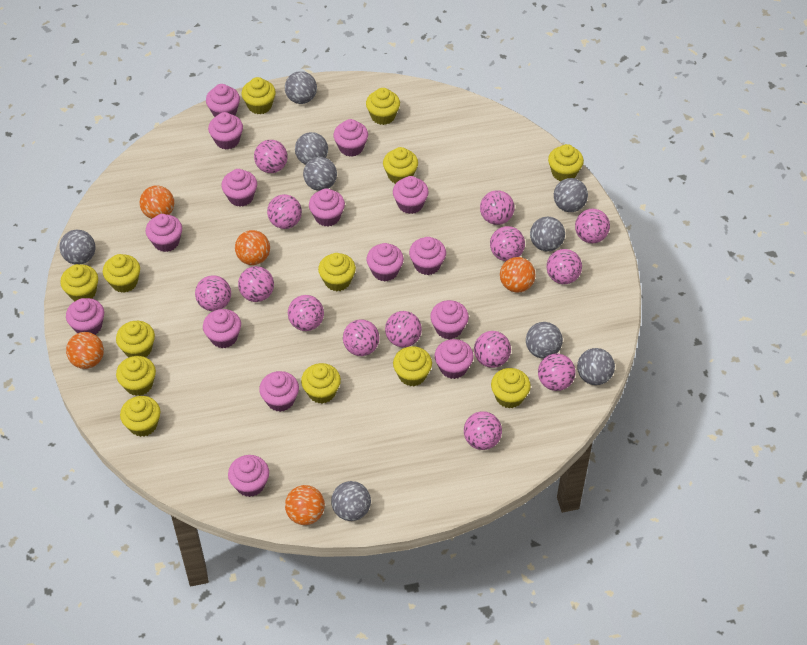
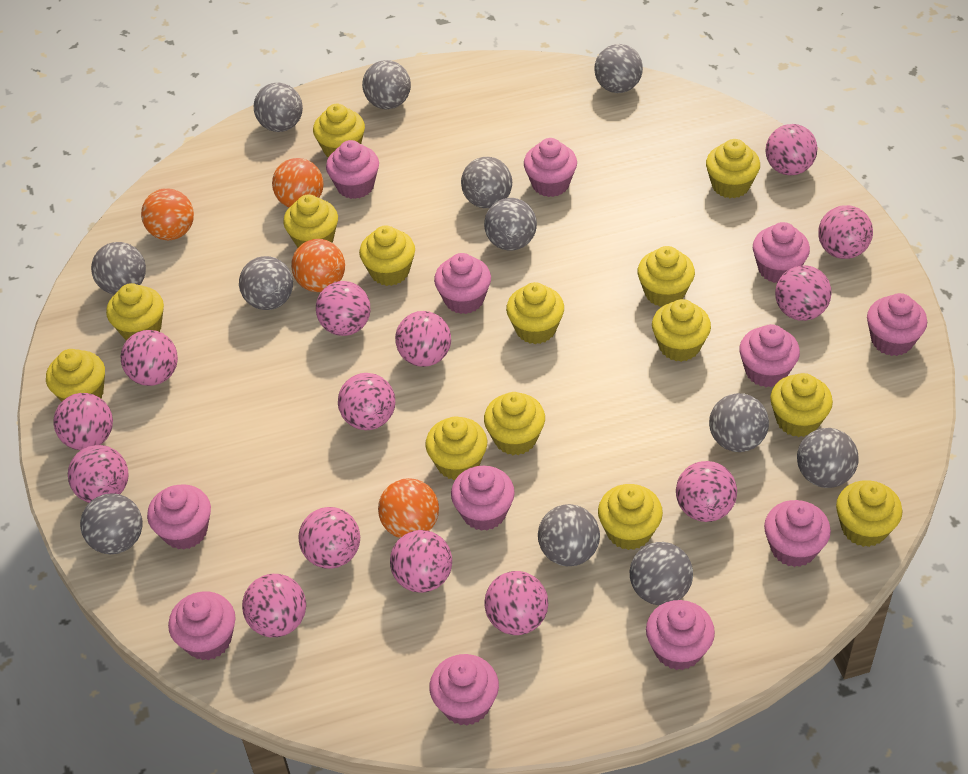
grey ball: [59,230,95,264] [285,71,317,104] [295,132,328,165] [303,157,337,191] [331,481,371,521] [526,322,563,359] [530,217,565,251] [554,178,588,212] [577,348,615,385] = 9 -> [80,493,143,554] [91,242,146,295] [239,256,293,310] [254,83,303,132] [362,60,411,109] [461,157,512,208] [484,198,537,251] [538,504,600,566] [594,44,643,93] [630,542,693,605] [709,393,769,452] [797,428,859,488] = 12
orange ball: [66,332,104,369] [140,185,174,219] [235,230,270,265] [285,485,325,525] [500,257,536,293] = 5 -> [141,188,194,240] [272,158,324,207] [291,239,345,292] [378,478,439,538] = 4
pink cupcake: [66,298,104,335] [146,214,182,252] [203,309,241,348] [206,84,240,117] [208,112,243,150] [221,169,257,207] [228,455,269,497] [259,371,299,412] [309,188,345,227] [334,119,368,157] [367,243,404,282] [393,176,429,214] [409,237,446,275] [430,300,469,339] [435,339,474,379] = 15 -> [147,484,211,550] [168,592,236,660] [326,140,379,199] [429,654,499,726] [434,253,491,314] [451,466,515,531] [524,138,577,197] [646,600,715,670] [739,324,800,387] [753,222,810,283] [764,500,831,567] [867,293,927,356] = 12
yellow cupcake: [60,264,98,301] [103,254,140,293] [116,321,155,357] [116,356,156,396] [120,396,160,437] [242,77,276,114] [301,363,341,404] [318,253,356,291] [366,88,400,125] [383,147,418,184] [393,346,432,386] [491,368,531,408] [548,144,584,181] = 13 -> [46,349,105,402] [106,283,164,341] [283,194,338,248] [313,104,365,157] [359,225,415,286] [426,417,487,480] [484,392,545,455] [506,282,564,344] [598,484,663,550] [638,246,695,307] [652,299,711,362] [706,139,760,198] [770,373,833,437] [836,480,902,547] = 14

